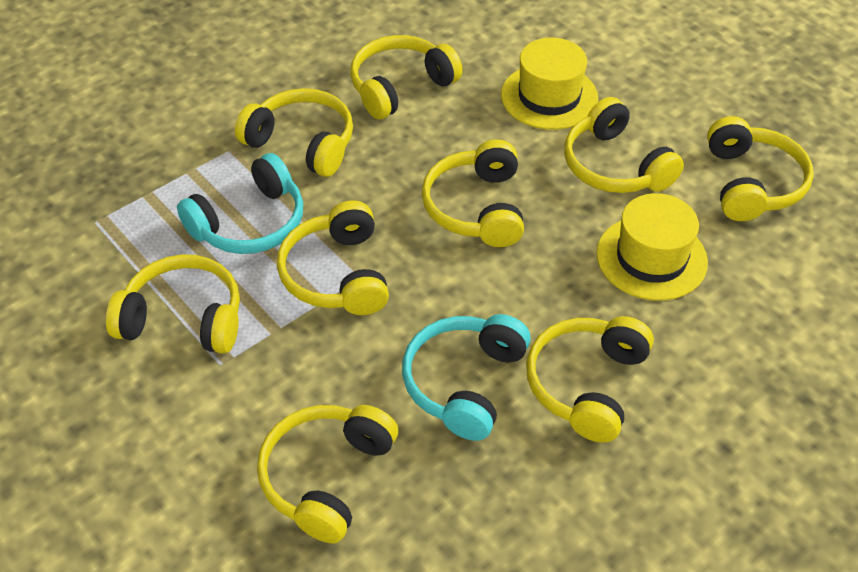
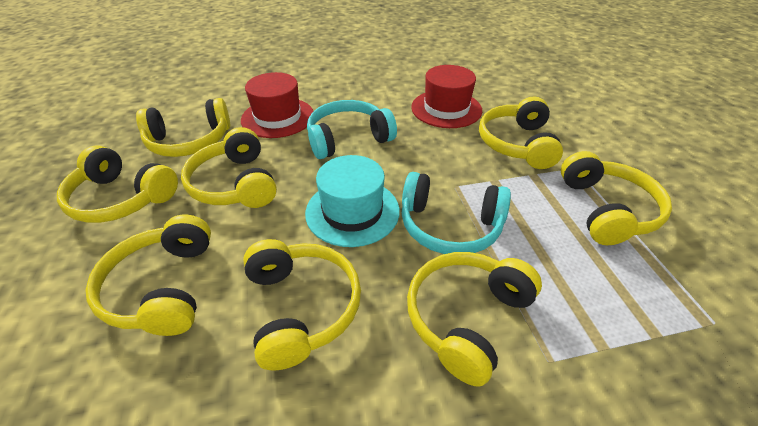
red hat: none = 0 -> [241,72,313,138] [411,65,482,128] = 2
turquoise hat: none = 0 -> [305,155,400,247] = 1
yellow hat: [501,38,598,130] [596,193,708,301] = 2 -> none = 0
yellow headphones: [106,254,240,354] [235,88,353,177] [257,405,398,543] [277,200,389,315] [350,35,463,120] [422,139,524,247] [526,316,654,443] [564,97,684,193] [707,116,814,221] = 9 -> [57,145,178,223] [85,215,211,336] [136,98,230,157] [181,127,277,208] [243,239,361,370] [407,252,542,387] [479,96,563,169] [561,151,672,245] = 8

